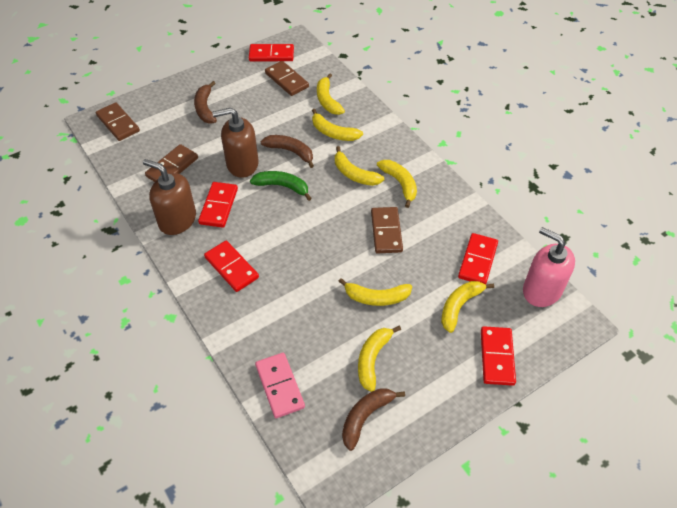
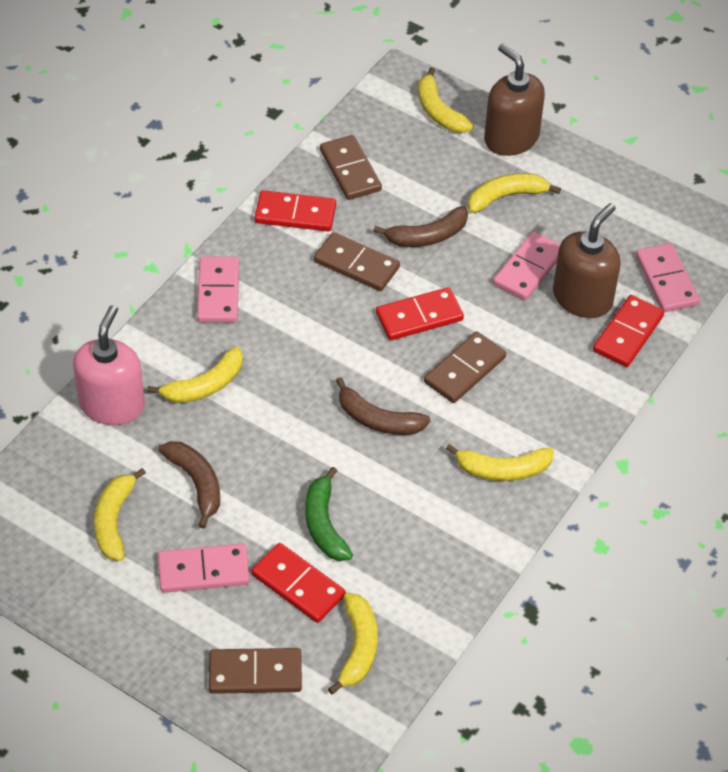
pink domino: [255,353,305,418] = 1 -> [158,544,250,593] [197,257,239,322] [493,231,560,300] [636,243,700,312] = 4
red domino: [198,182,238,228] [204,240,259,292] [249,44,294,61] [458,233,498,285] [481,326,516,386] = 5 -> [251,543,346,623] [255,190,336,231] [376,287,464,340] [593,295,664,367] = 4
yellow banana: [312,109,363,141] [317,73,345,115] [335,146,384,186] [339,278,412,306] [358,326,401,392] [377,160,417,208] [441,281,494,333] = 7 -> [94,468,146,561] [147,347,243,403] [328,593,378,694] [418,67,474,133] [446,444,554,481] [468,173,561,213] = 6

